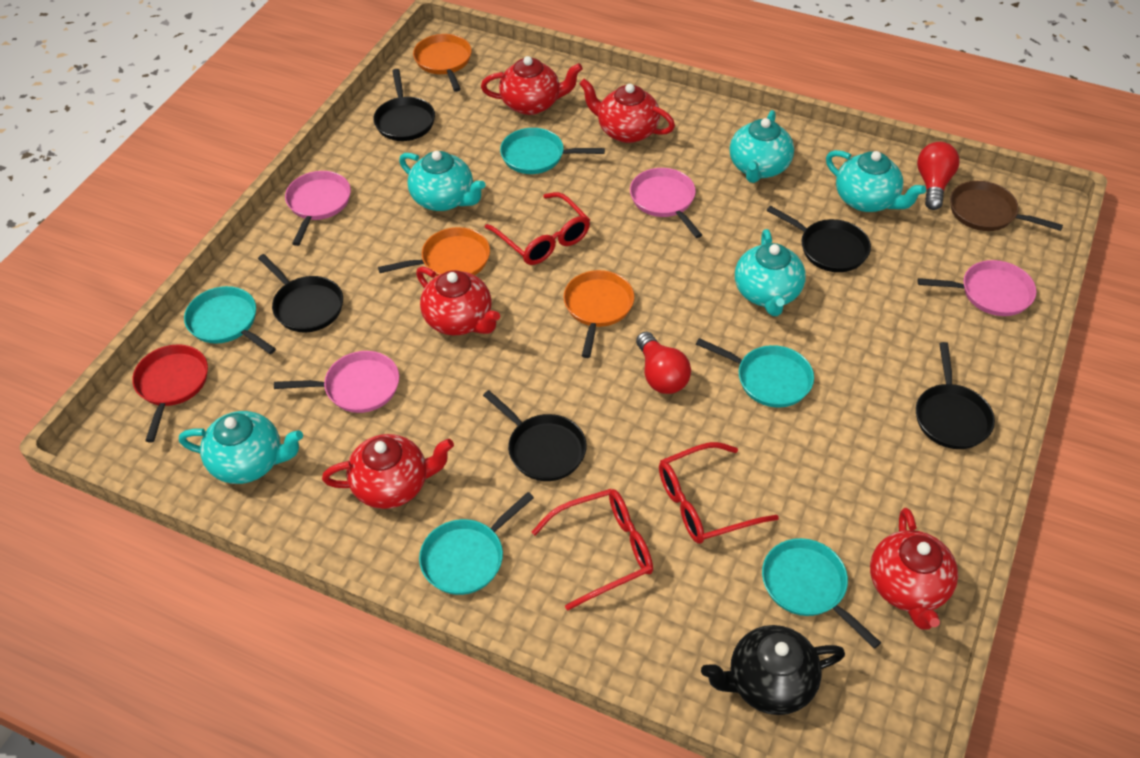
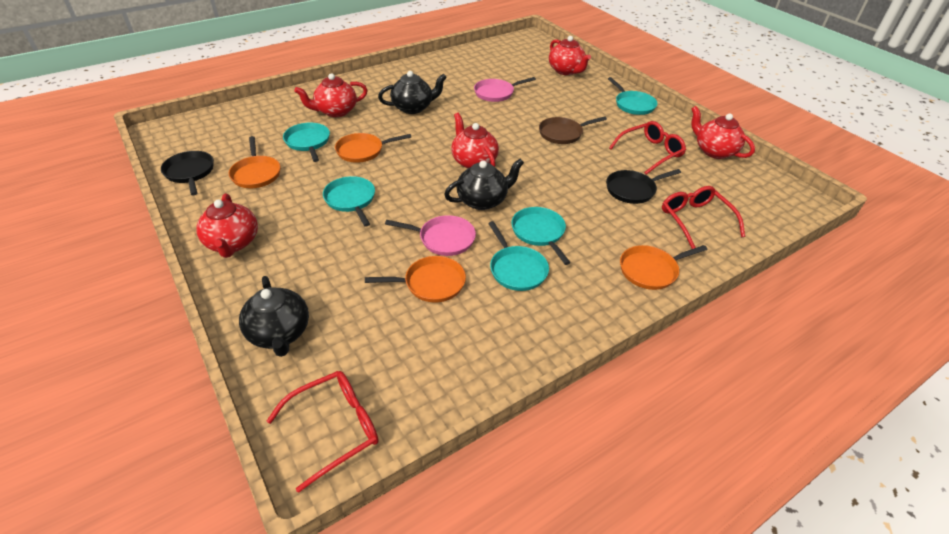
black pan: [258,254,343,332] [373,69,435,141] [483,390,587,481] [767,206,871,272] [916,342,995,449] = 5 -> [161,151,214,196] [606,169,681,204] = 2
black teapot: [701,625,845,715] = 1 -> [239,276,309,357] [378,71,447,114] [444,159,524,210] = 3
orange pan: [378,227,490,276] [413,34,472,92] [563,270,634,358] = 3 -> [229,136,280,188] [335,133,412,163] [365,256,466,303] [620,245,708,290] = 4
pink pan: [274,351,399,413] [285,171,351,246] [630,168,702,238] [917,260,1036,316] = 4 -> [385,215,476,256] [474,77,536,102] = 2
red light bulb: [636,332,691,394] [917,142,960,210] = 2 -> none = 0
red pan: [132,344,208,442] = 1 -> none = 0
turquoise teapot: [179,411,303,484] [399,151,486,211] [730,110,794,183] [735,229,806,316] [826,150,926,212] = 5 -> none = 0

